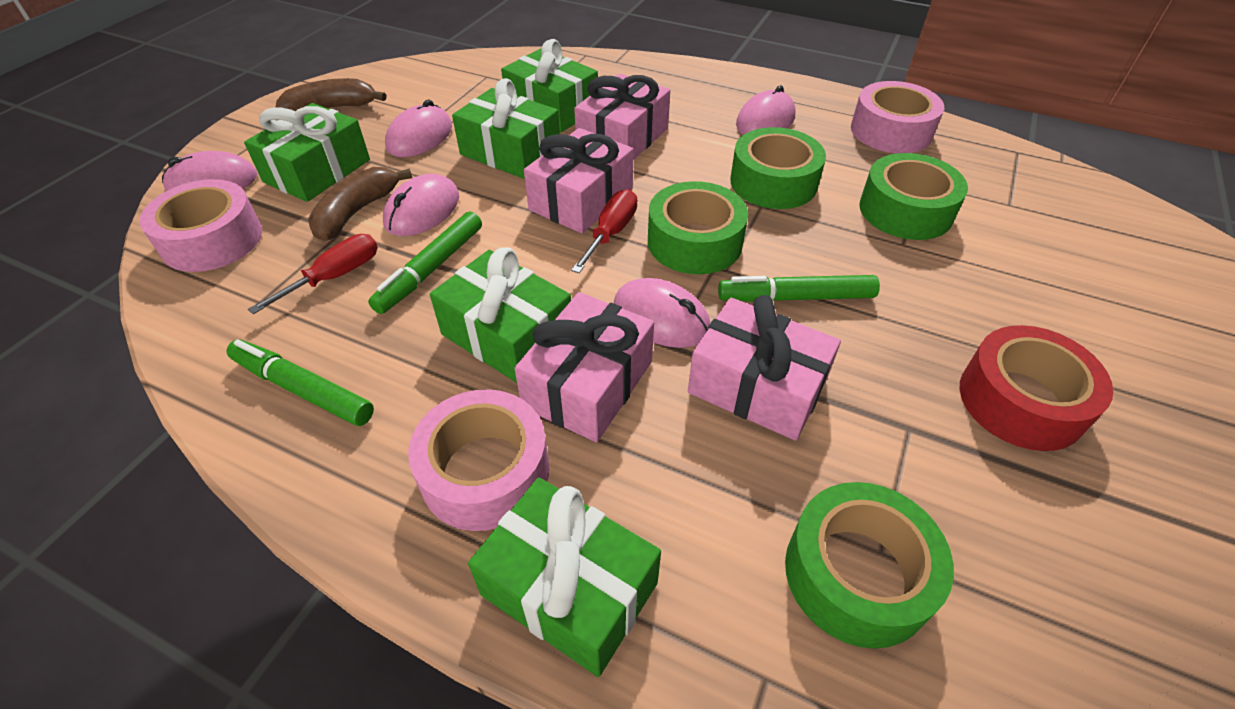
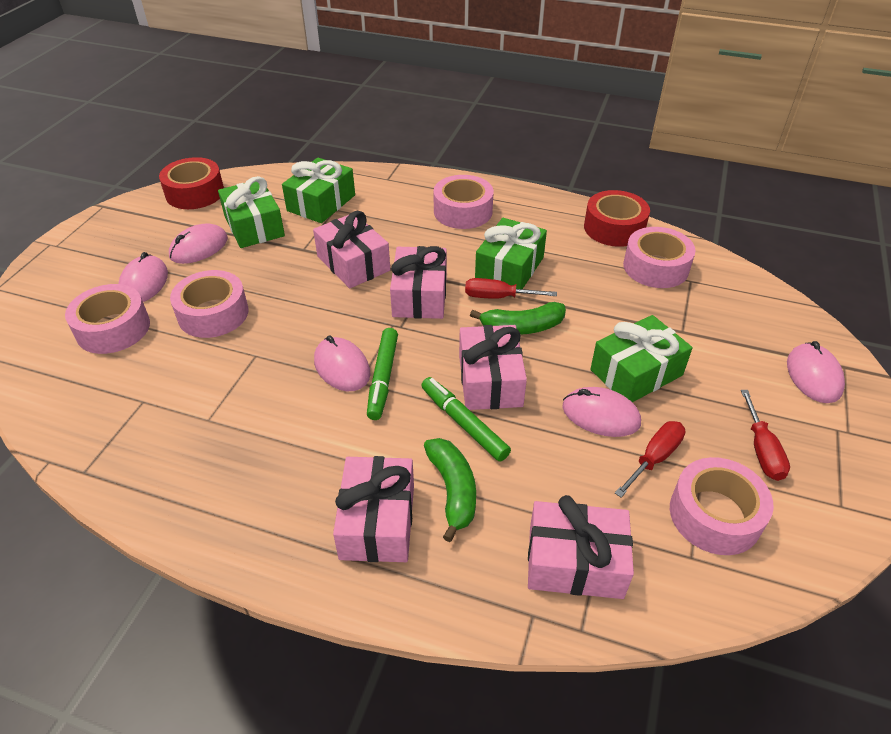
brown banana: [275,78,386,111] [308,167,412,241] = 2 -> none = 0
green banana: none = 0 -> [424,438,476,542] [470,302,566,335] = 2
green gift: [244,103,370,202] [430,247,571,383] [452,78,560,179] [468,477,661,677] [501,39,598,133] = 5 -> [218,176,285,248] [282,158,355,223] [475,218,547,289] [590,315,693,402] = 4
green marker: [226,339,374,426] [368,211,482,314] [718,275,880,302] = 3 -> [367,328,398,420] [421,377,511,462] = 2
green tape: [648,181,748,274] [730,127,826,209] [785,482,954,649] [859,153,968,240] = 4 -> none = 0
pink gift: [514,292,654,442] [524,128,633,233] [574,74,670,160] [688,295,841,441] = 4 -> [313,211,390,288] [333,456,414,562] [390,246,447,319] [459,325,527,410] [528,495,634,599] = 5
pink tape: [139,179,262,272] [408,389,549,531] [851,81,944,153] = 3 -> [65,284,150,354] [170,270,248,338] [433,175,494,229] [623,227,696,288] [670,457,774,555] = 5
red screwdriver: [248,234,378,314] [571,189,638,273] = 2 -> [465,278,557,299] [615,421,685,497] [741,390,790,481] = 3
red tape: [960,325,1113,451] = 1 -> [159,157,224,209] [584,190,650,247] = 2

